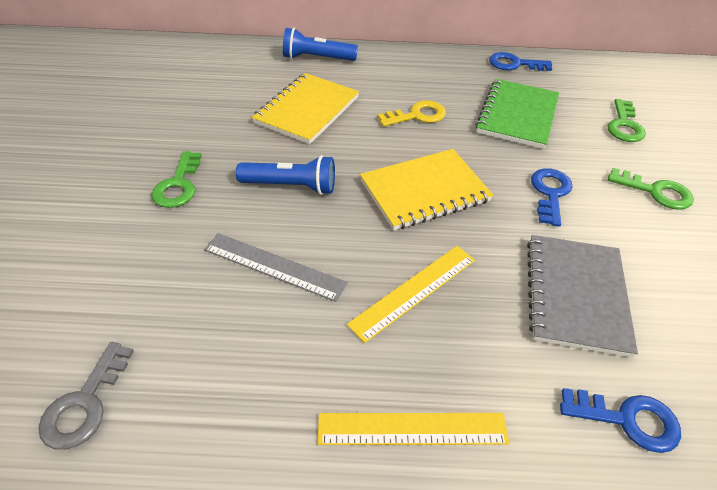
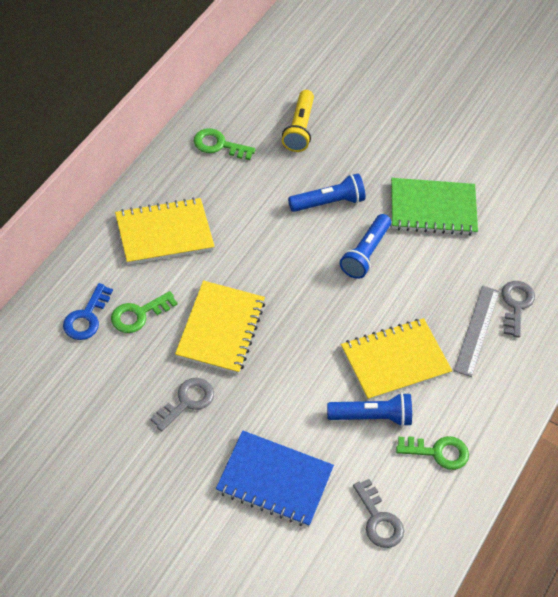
blue flashlight: [236,155,335,195] [283,28,358,61] = 2 -> [288,173,365,212] [327,393,412,427] [340,214,391,279] = 3
blue key: [489,52,552,71] [531,168,573,227] [560,388,681,453] = 3 -> [63,283,113,340] = 1
blue notebook: none = 0 -> [216,430,334,527] = 1
grey key: [39,342,134,450] = 1 -> [150,377,214,431] [353,479,404,548] [502,281,535,338] = 3
grey notebook: [527,235,638,358] = 1 -> none = 0
yellow flashlight: none = 0 -> [282,90,314,152] = 1
yellow key: [377,100,446,127] = 1 -> none = 0
yellow notebook: [252,73,359,144] [360,149,493,230] = 2 -> [115,197,215,265] [175,280,265,374] [341,318,452,401] = 3
yellow ruler: [318,413,510,445] [347,246,475,343] = 2 -> none = 0

